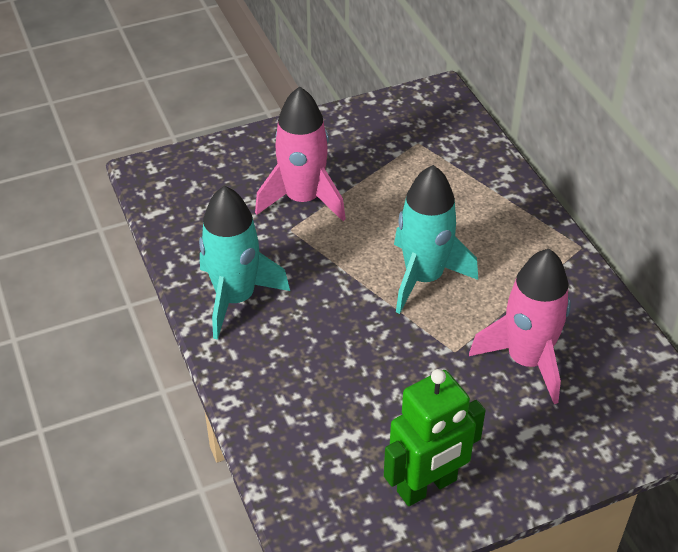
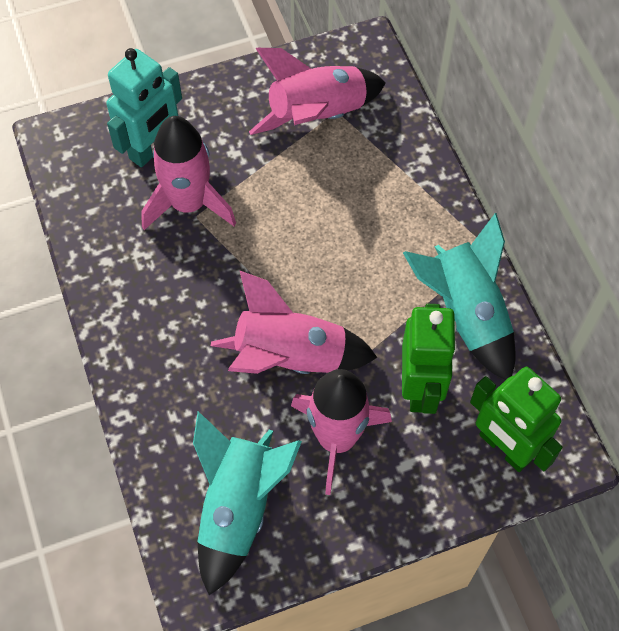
green robot: [384,369,486,506] = 1 -> [402,304,457,414] [470,367,563,472] = 2
pink rocket: [255,86,346,221] [469,249,571,404] = 2 -> [141,116,236,230] [211,270,377,374] [249,48,386,135] [291,369,392,495] = 4
turquoise robot: none = 0 -> [106,48,182,167] = 1

